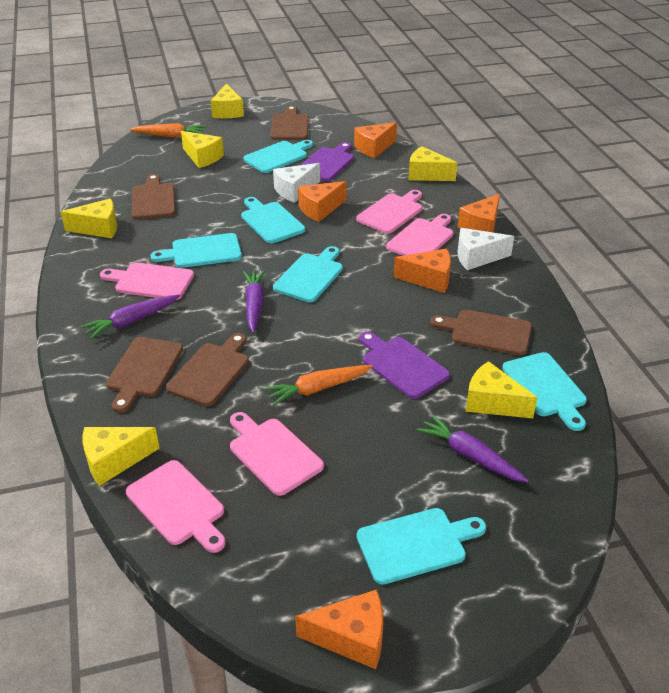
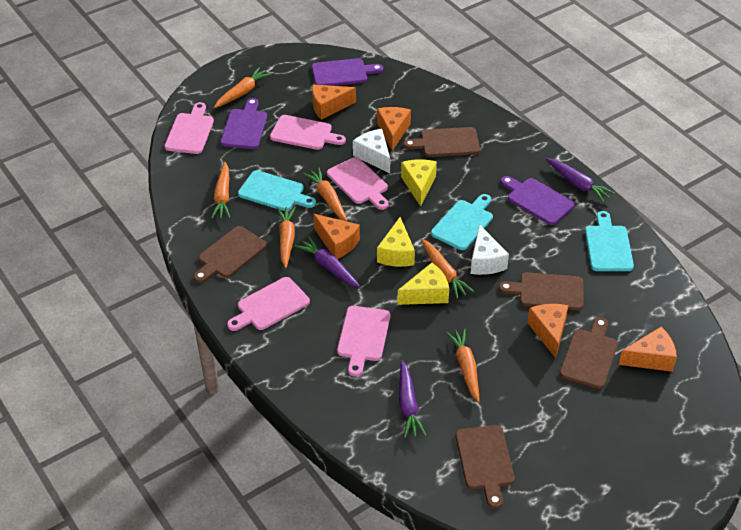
orange carrot: [130,123,206,137] [265,365,373,406] = 2 -> [211,162,230,219] [214,67,271,108] [277,207,296,268] [303,167,347,221] [421,239,474,299] [445,328,480,402] = 6
purple cutting board: [301,142,354,181] [359,332,450,399] = 2 -> [220,98,267,149] [312,58,383,86] [501,176,575,225] = 3
turquoise cutting board: [150,233,242,268] [241,197,305,243] [243,140,313,173] [273,246,343,302] [357,508,486,585] [502,352,587,431] = 6 -> [238,170,316,211] [431,194,493,250] [585,211,634,271] = 3
yellow cheese: [61,198,117,238] [83,427,160,486] [181,131,224,168] [211,83,244,118] [408,146,457,181] [465,361,538,418] = 6 -> [377,217,415,267] [397,263,449,305] [401,159,437,206] = 3

